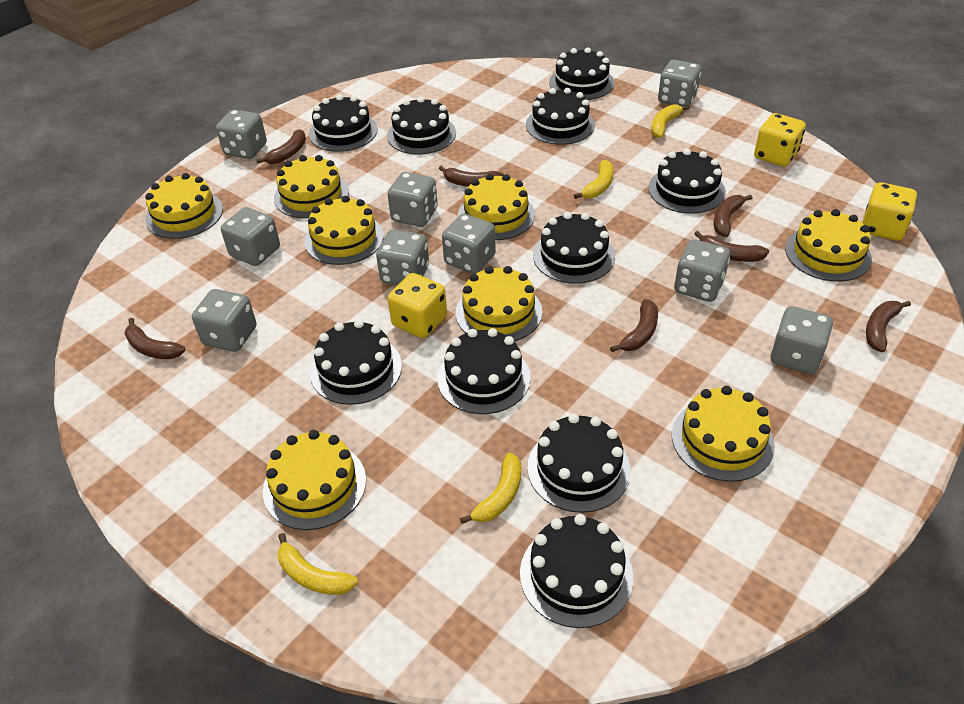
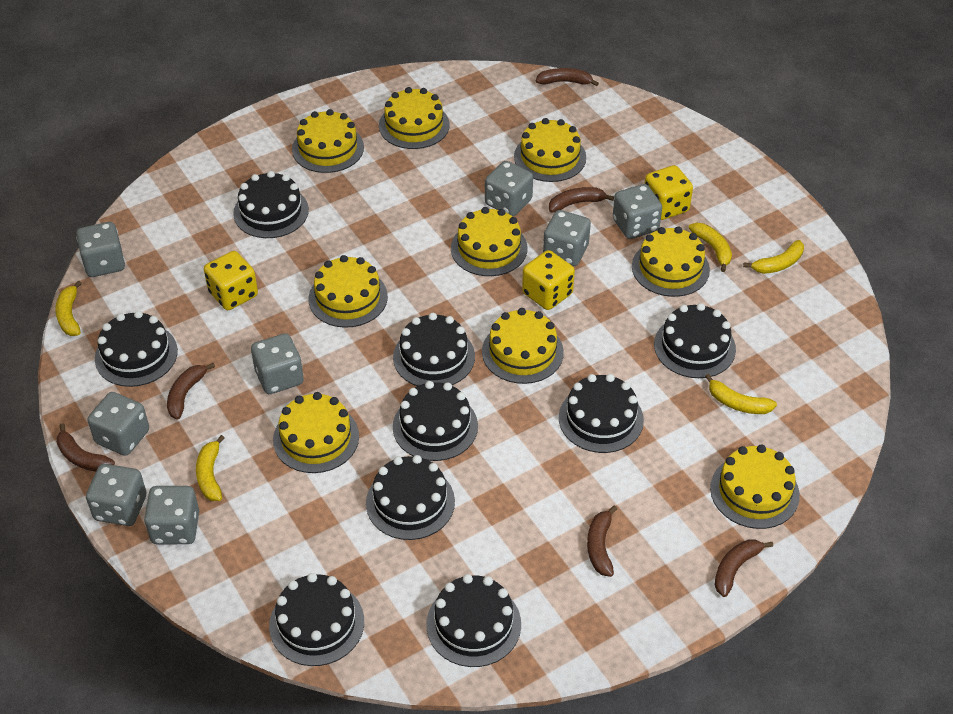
black cake: [309,95,378,152] [310,320,402,405] [387,97,456,154] [437,328,530,414] [520,514,633,628] [526,88,595,145] [527,414,630,513] [533,212,615,284] [549,48,614,100] [648,149,726,214] = 10 -> [95,311,178,387] [233,171,309,238] [269,573,364,666] [366,455,455,540] [393,313,475,386] [393,381,478,461] [426,574,521,667] [559,374,644,453] [654,303,736,378] = 9
brown banana: [125,318,186,359] [256,129,306,164] [438,166,504,187] [610,299,658,352] [694,231,769,262] [713,195,752,237] [866,301,911,352] = 7 -> [56,423,115,471] [167,363,215,419] [536,68,599,86] [549,187,614,212] [587,505,617,577] [715,540,773,597] = 6
grey dice: [192,289,257,352] [216,110,267,159] [221,207,280,266] [376,229,429,285] [388,172,438,227] [442,214,496,274] [658,60,701,107] [674,239,730,302] [770,306,833,374] = 9 -> [76,222,125,277] [86,464,146,526] [87,392,149,456] [144,486,199,544] [251,333,304,394] [485,161,533,216] [543,210,591,266] [613,184,662,239] = 8
yellow banana: [277,533,358,595] [460,452,521,524] [574,160,614,199] [651,104,689,138] = 4 -> [55,280,82,336] [196,435,225,501] [688,223,732,272] [705,374,777,414] [743,240,804,274] = 5
yellow cake: [145,173,223,239] [263,430,366,530] [274,155,349,218] [304,196,384,265] [456,266,542,342] [458,174,535,240] [672,386,775,482] [785,209,872,282] = 8 -> [273,392,359,473] [292,109,364,173] [309,255,388,328] [379,87,450,149] [451,207,527,276] [482,308,564,384] [514,118,586,182] [632,227,710,297] [710,444,800,529] = 9

